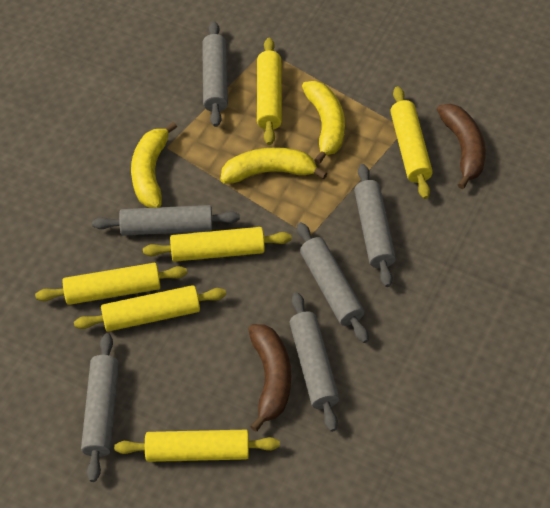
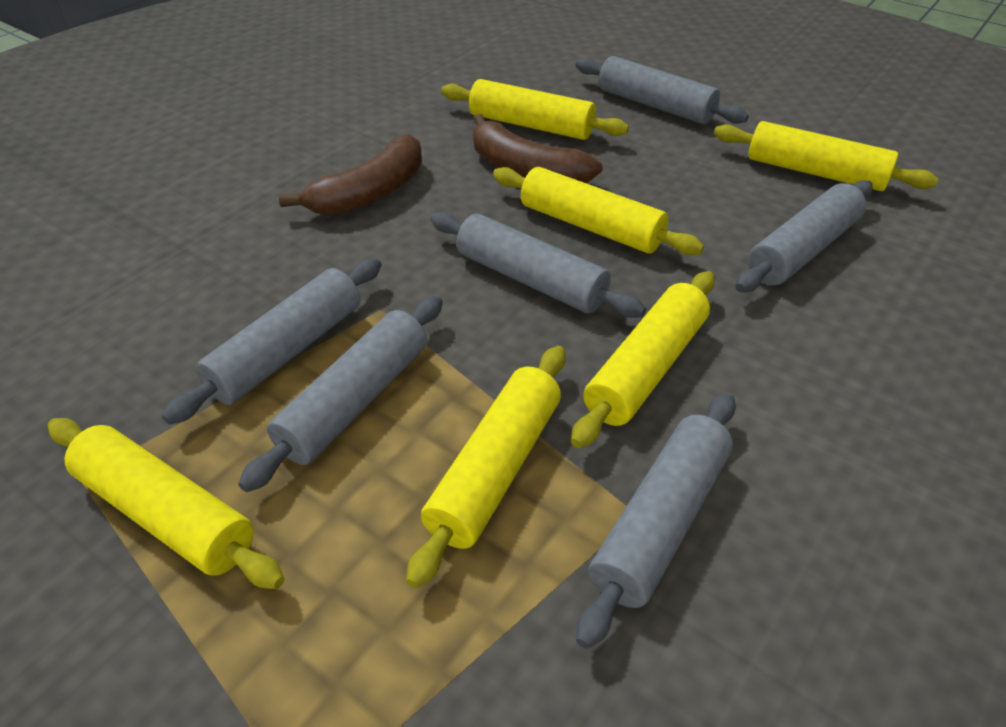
yellow banana: [131,122,177,208] [220,147,327,184] [302,81,345,164] = 3 -> none = 0

